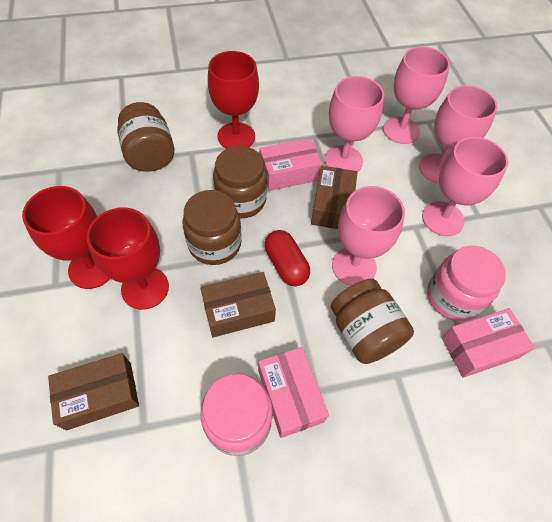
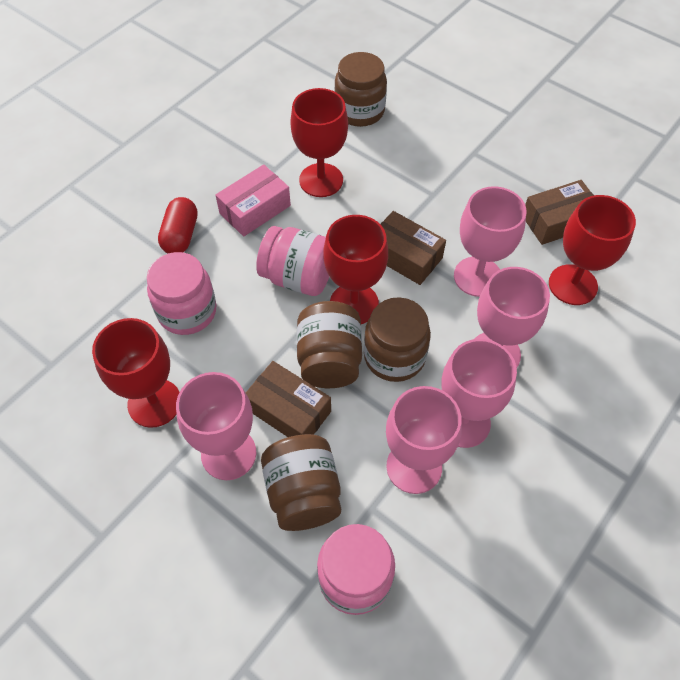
pink box: [258,347,329,438] [259,138,322,191] [442,308,535,378] = 3 -> [216,164,291,237] = 1
pink jar: [200,374,273,456] [427,246,506,321] = 2 -> [147,252,216,335] [256,226,329,296] [317,524,395,615] = 3
red goblet: [22,186,110,289] [87,208,169,310] [208,51,259,149] = 3 -> [92,318,179,428] [290,88,348,197] [323,215,388,324] [549,195,636,305] = 4

